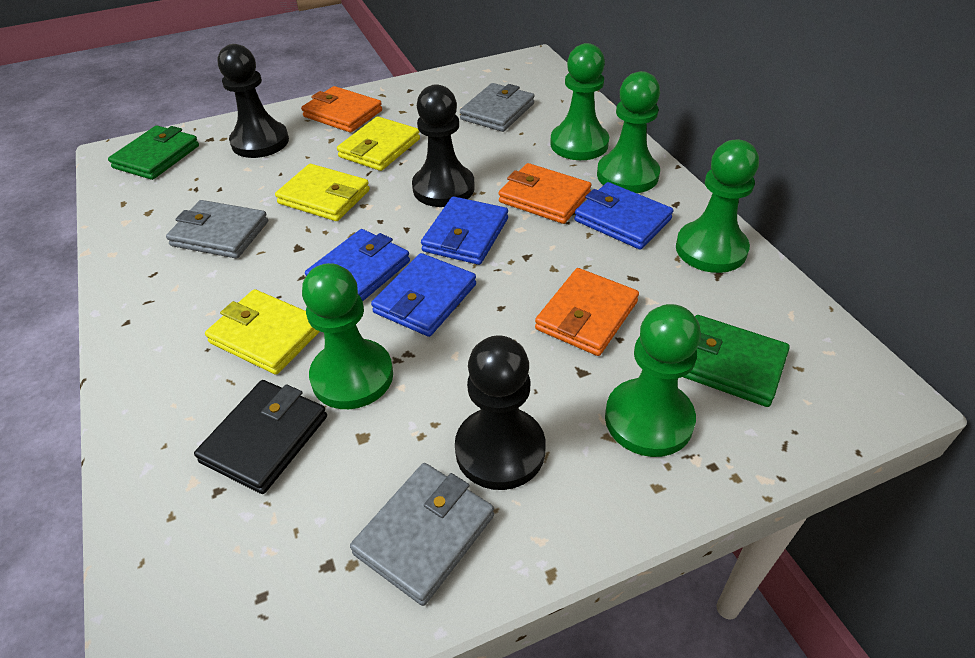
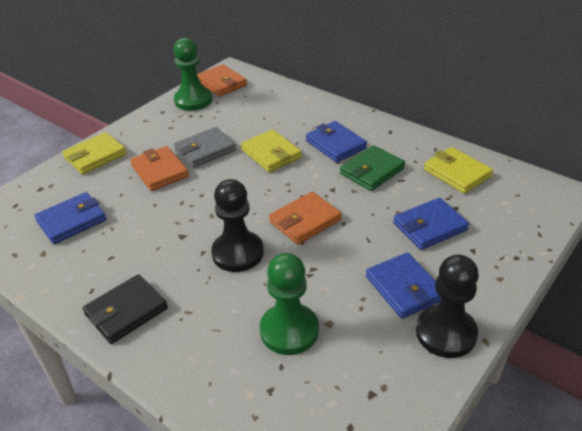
black pawn: [218,44,289,158] [412,84,475,207] [455,335,546,490] = 3 -> [211,179,264,272] [416,254,479,358] = 2
green pawn: [302,263,393,409] [550,43,609,160] [597,71,660,193] [605,304,701,457] [676,140,759,273] = 5 -> [174,38,212,111] [260,253,319,355] = 2
green wallet: [108,126,199,180] [683,315,790,407] = 2 -> [340,145,405,191] = 1
grey wallet: [166,200,268,258] [350,463,494,606] [460,83,534,132] = 3 -> [174,127,236,168] = 1

